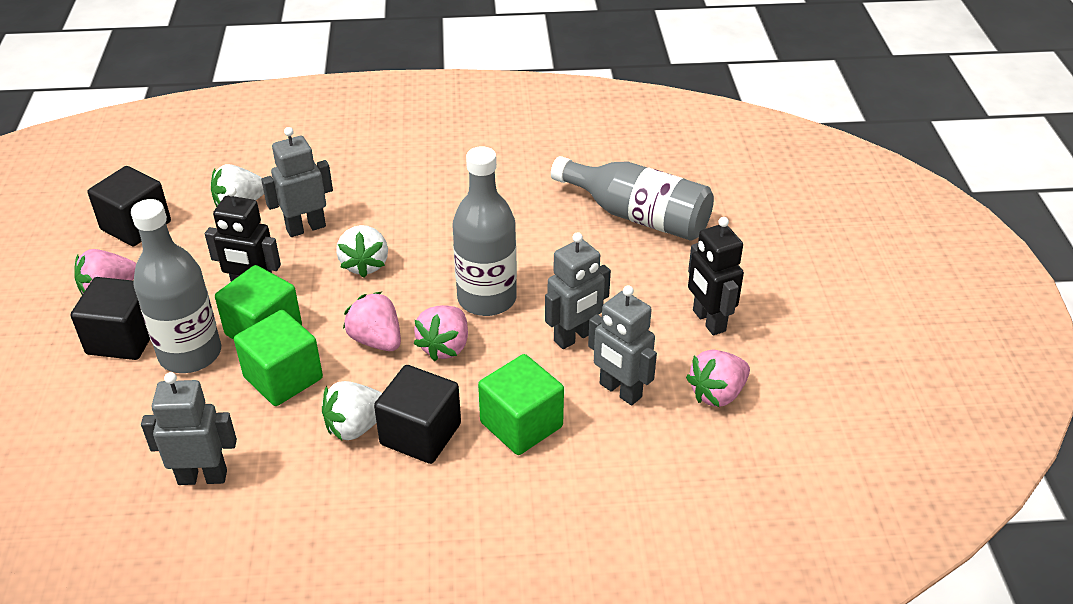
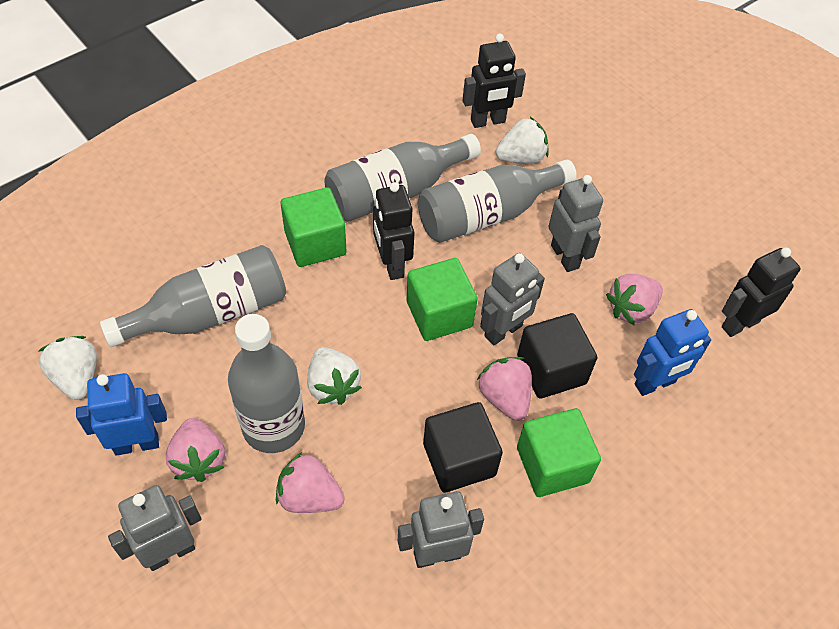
black cube: [70,277,150,360] [88,166,171,246] [374,365,461,464] = 3 -> [423,402,503,493] [517,313,597,399] = 2
black robot: [205,186,281,282] [688,217,744,335] = 2 -> [373,182,415,280] [463,34,526,128] [722,248,801,337] = 3
blue robot: none = 0 -> [76,373,167,456] [634,309,711,396] = 2
grey bottle: [131,199,221,373] [452,146,517,316] [551,156,714,241] = 3 -> [100,245,286,347] [228,314,305,453] [325,134,481,222] [418,160,577,243] = 4

